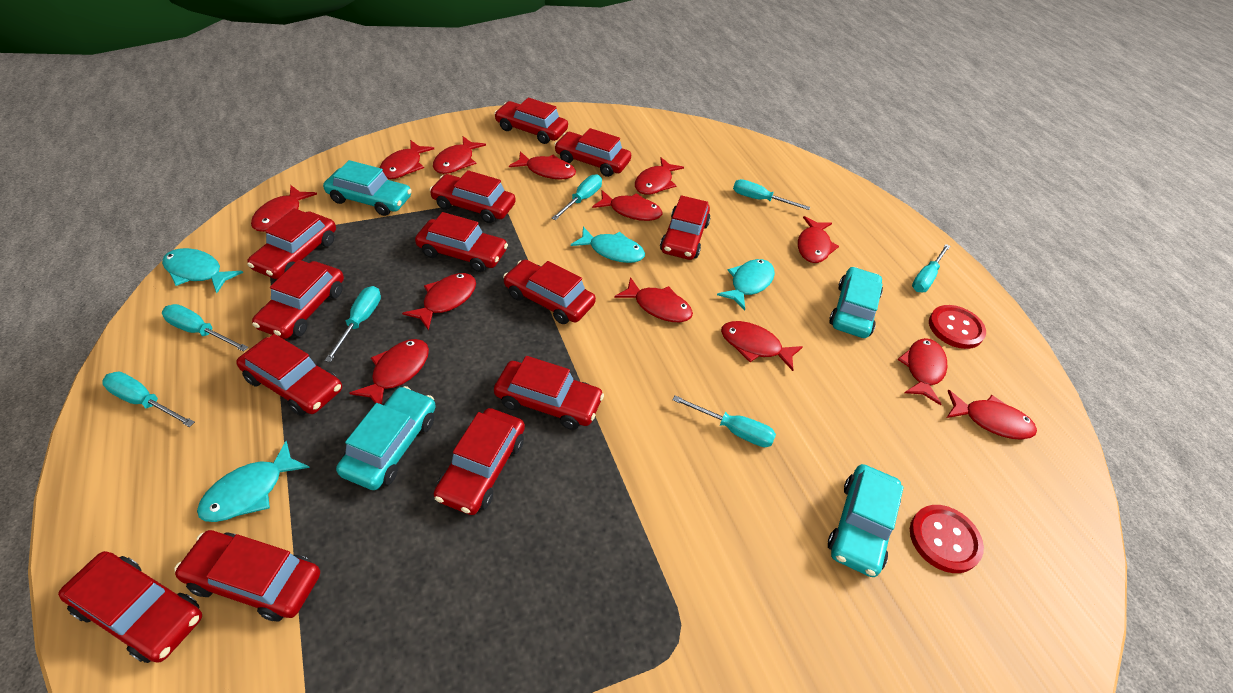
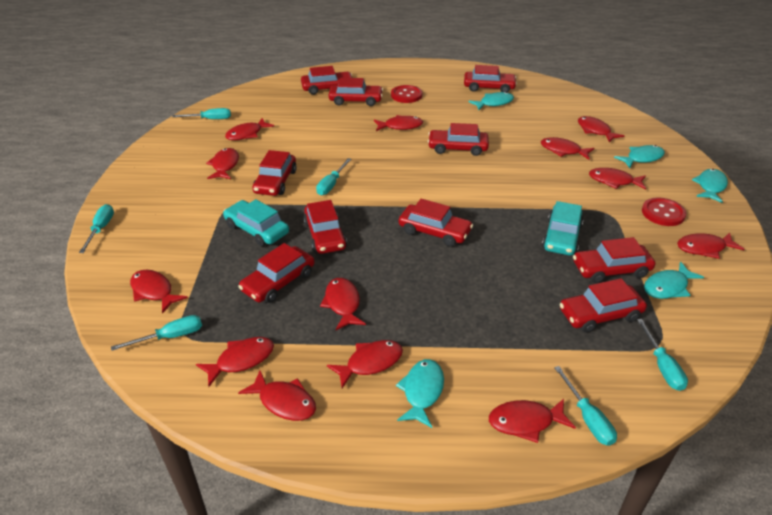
red car: [58,551,202,663] [174,530,320,621] [236,334,342,416] [247,208,336,279] [252,260,344,339] [415,212,508,272] [430,170,516,223] [434,408,525,515] [494,97,568,144] [494,356,604,430] [503,260,596,324] [554,128,631,177] [660,195,710,260] = 13 -> [238,243,315,303] [253,150,297,196] [301,66,352,95] [303,200,347,254] [328,78,383,106] [399,199,473,247] [428,123,489,156] [464,65,517,93] [560,278,647,333] [573,237,655,283] = 10
turquoise car: [323,160,412,216] [336,386,436,490] [828,464,904,577] [829,267,883,338] = 4 -> [223,199,289,246] [542,201,584,256] = 2
turquoise fish: [162,248,243,293] [197,441,310,522] [571,227,645,263] [717,259,775,310] = 4 -> [396,359,444,428] [468,92,514,110] [614,145,665,168] [644,262,704,299] [692,169,728,203] = 5
turquoise screwdriver: [102,372,195,427] [162,304,248,352] [325,286,381,362] [552,174,602,220] [673,395,776,447] [733,179,810,210] [912,244,950,292] = 7 -> [79,204,114,253] [111,315,202,351] [172,108,231,119] [316,158,351,195] [554,366,617,446] [637,319,688,391] = 6

